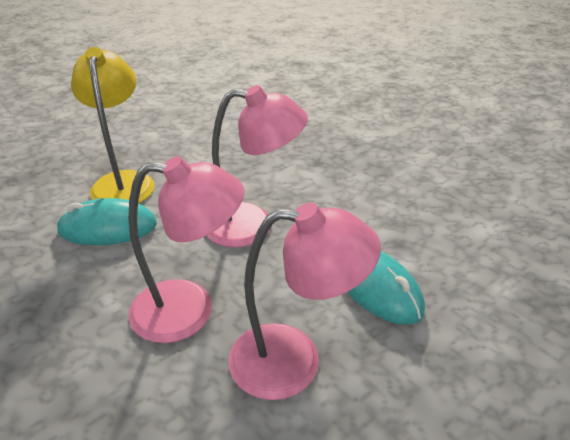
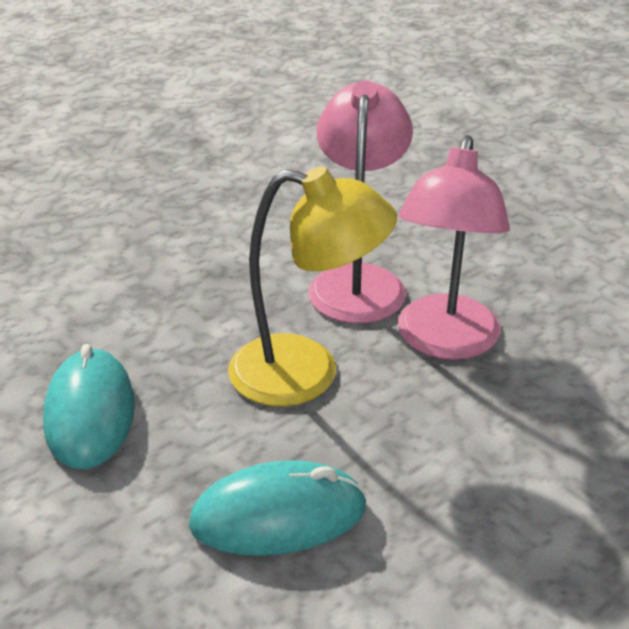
pink lamp: [128,156,244,343] [207,85,308,248] [228,202,381,400] = 3 -> [308,80,413,324] [398,135,510,360] = 2

